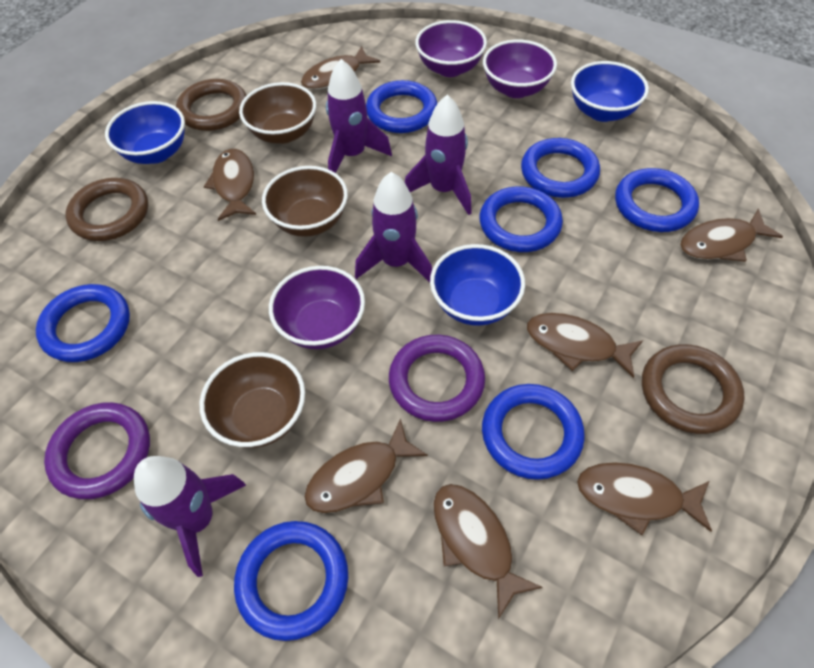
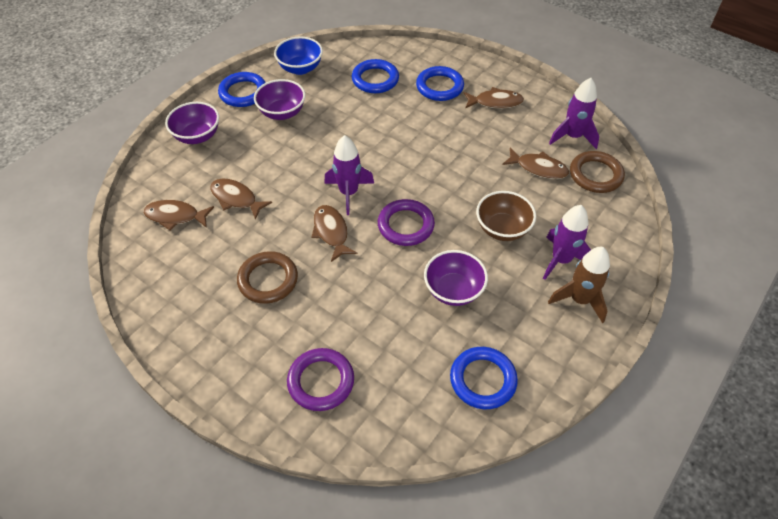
blue bowl: [105,101,185,164] [430,244,525,326] [571,61,649,122] = 3 -> [274,36,323,75] = 1
blue ring: [36,284,130,362] [234,521,348,641] [366,80,437,133] [480,186,563,252] [482,384,585,480] [521,138,600,198] [615,168,699,232] = 7 -> [218,72,266,107] [352,59,399,93] [416,66,464,101] [450,347,518,409] = 4
brown bowl: [200,352,305,448] [239,82,316,144] [262,166,348,237] = 3 -> [476,191,536,241] = 1
brown fish: [204,149,256,221] [301,46,380,90] [304,418,428,513] [433,484,543,619] [527,313,643,378] [577,462,712,535] [680,209,783,262] = 7 -> [143,200,214,231] [210,179,272,220] [311,205,357,262] [464,87,524,109] [502,148,569,179] = 5
brown ring: [66,178,148,241] [176,79,247,131] [642,344,745,434] = 3 -> [237,251,298,304] [570,151,625,193] = 2
brown rocket: none = 0 -> [548,247,610,323] = 1
purple rocket: [134,456,246,577] [326,59,392,173] [355,172,432,282] [405,95,472,215] = 4 -> [324,135,374,215] [543,205,591,280] [549,78,599,149] = 3

